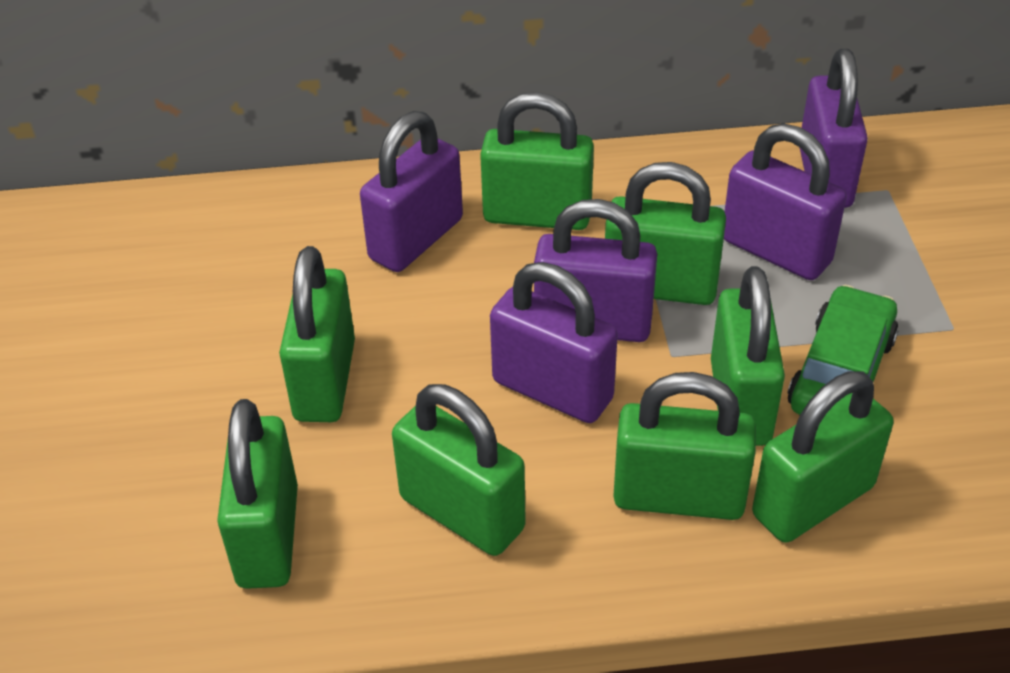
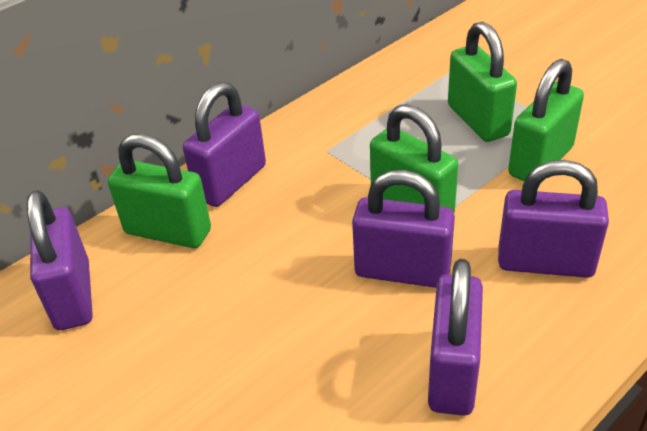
green car: [787,285,898,415] = 1 -> none = 0
green padlock: [217,399,298,589] [279,246,355,422] [392,384,526,556] [480,92,594,230] [605,162,726,305] [613,372,756,520] [711,266,785,446] [752,371,893,543] = 8 -> [108,134,211,248] [370,104,458,213] [448,21,517,142] [508,59,584,181] = 4

